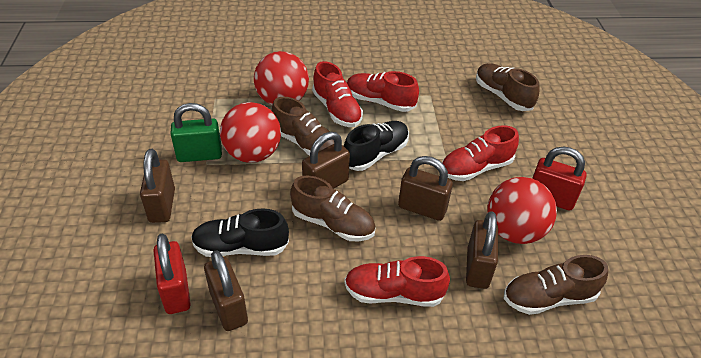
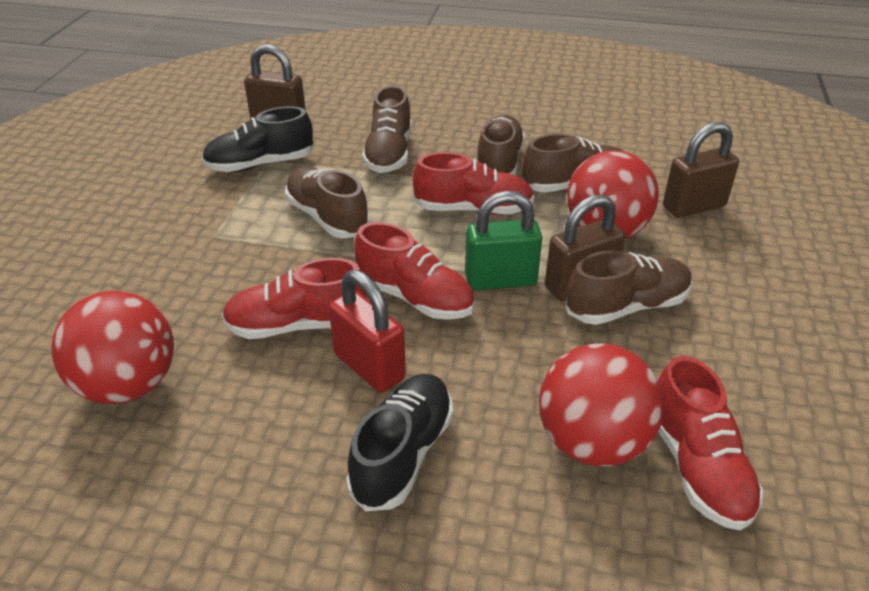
brown padlock: [140,149,175,223] [204,250,248,331] [302,132,350,189] [398,156,453,221] [466,211,498,289] = 5 -> [244,44,306,119] [545,195,625,301] [663,122,739,218] = 3
brown shoe: [272,97,334,155] [290,176,376,241] [476,63,540,111] [504,255,608,315] = 4 -> [285,167,370,239] [362,85,412,173] [478,115,525,176] [522,134,624,193] [566,250,693,325] = 5
red padlock: [154,233,191,314] [532,146,587,211] = 2 -> [329,270,406,393] = 1

